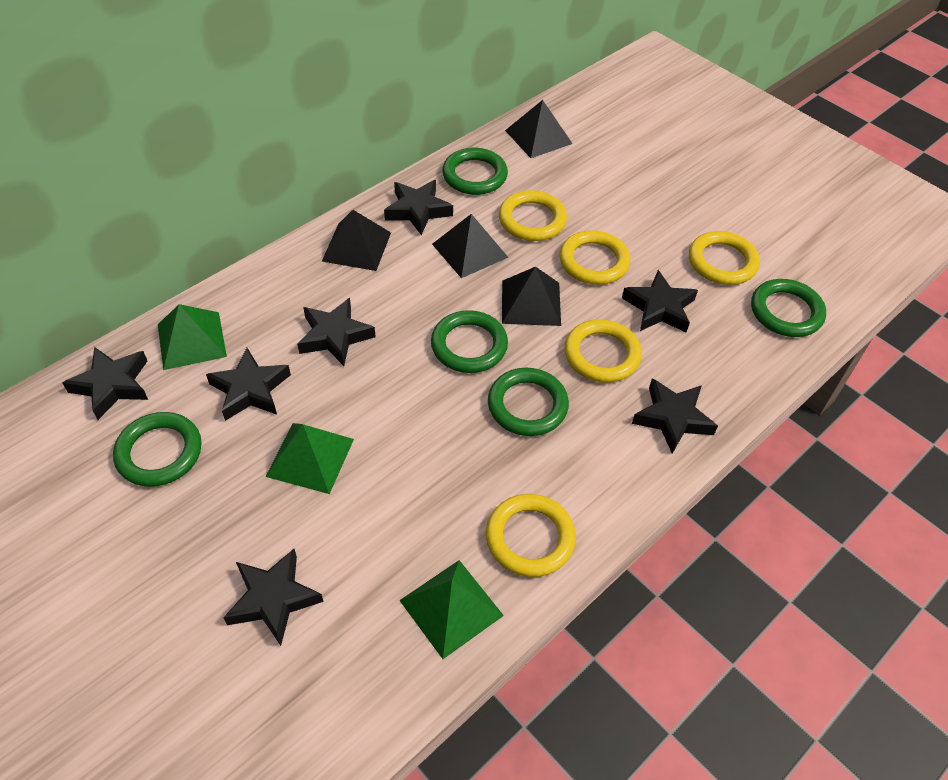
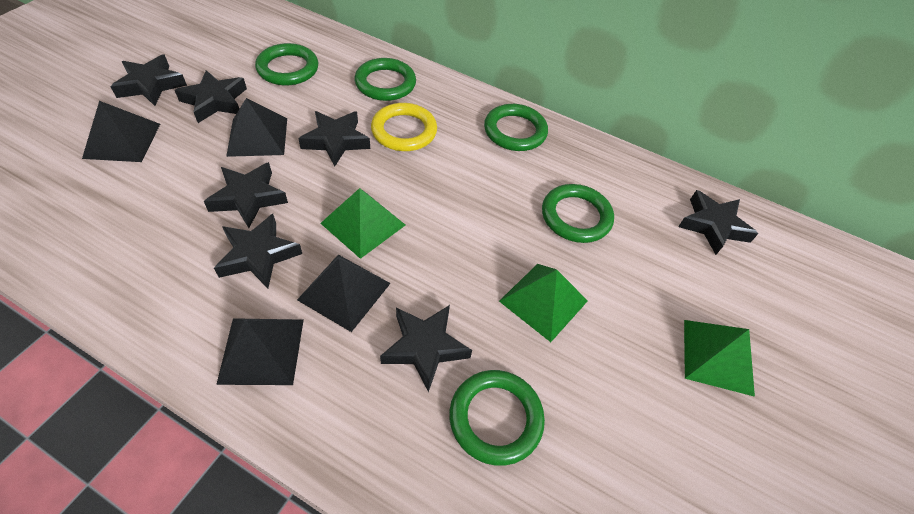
yellow ring: [486,494,576,577] [499,190,567,241] [559,230,630,285] [564,319,642,383] [689,231,760,285] = 5 -> [371,103,437,151] = 1

